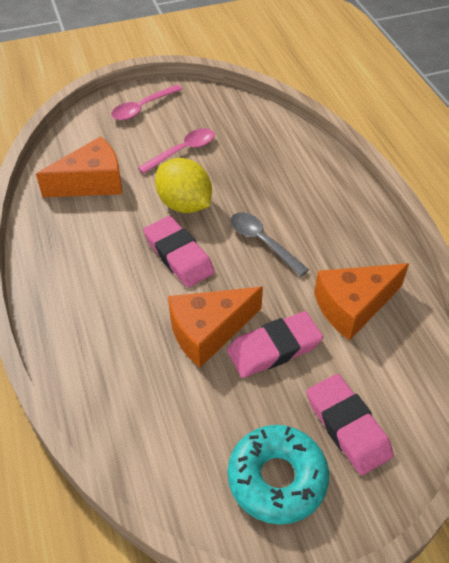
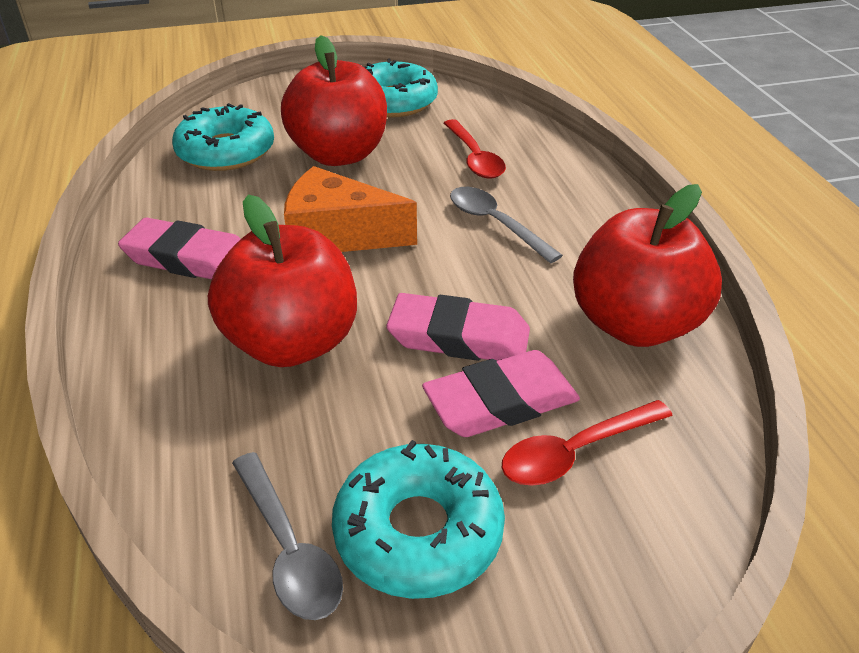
grey spoon: [230,212,309,276] = 1 -> [232,452,343,620] [450,187,563,263] = 2
orange cheese: [36,136,122,197] [168,287,263,368] [314,263,409,341] = 3 -> [284,166,417,252] = 1
pink spoon: [111,85,183,120] [138,128,215,174] = 2 -> none = 0
red apple: none = 0 -> [208,195,357,367] [281,35,387,166] [573,184,722,347] = 3
red spoon: none = 0 -> [444,119,506,179] [502,400,673,486] = 2
turquoise donut: [228,425,329,525] = 1 -> [172,103,274,171] [332,440,505,599] [364,58,438,117] = 3
yellow lemon: [155,158,212,213] = 1 -> none = 0

